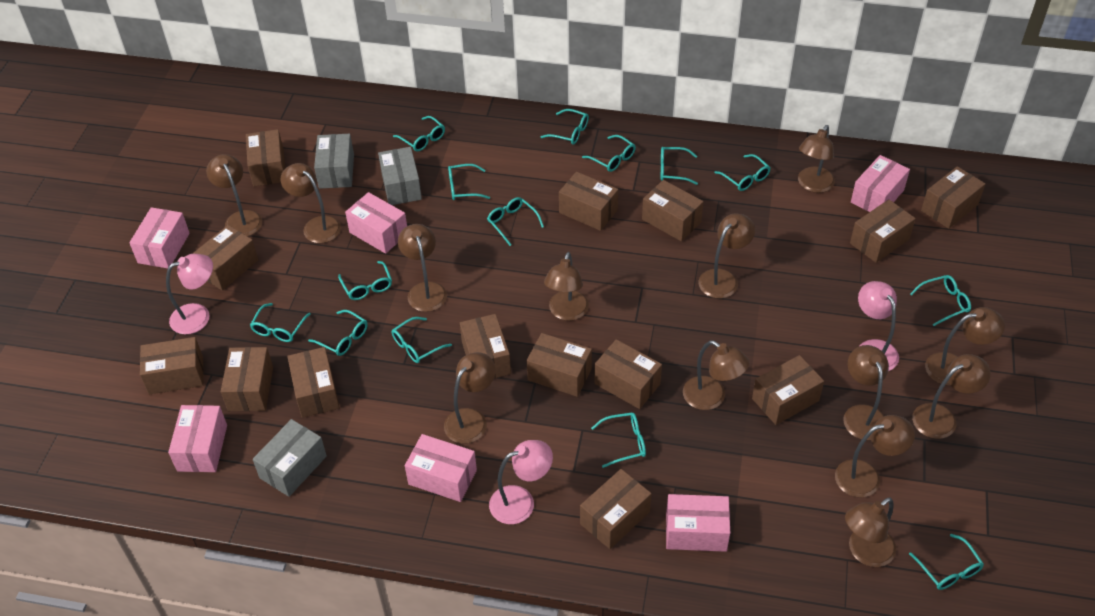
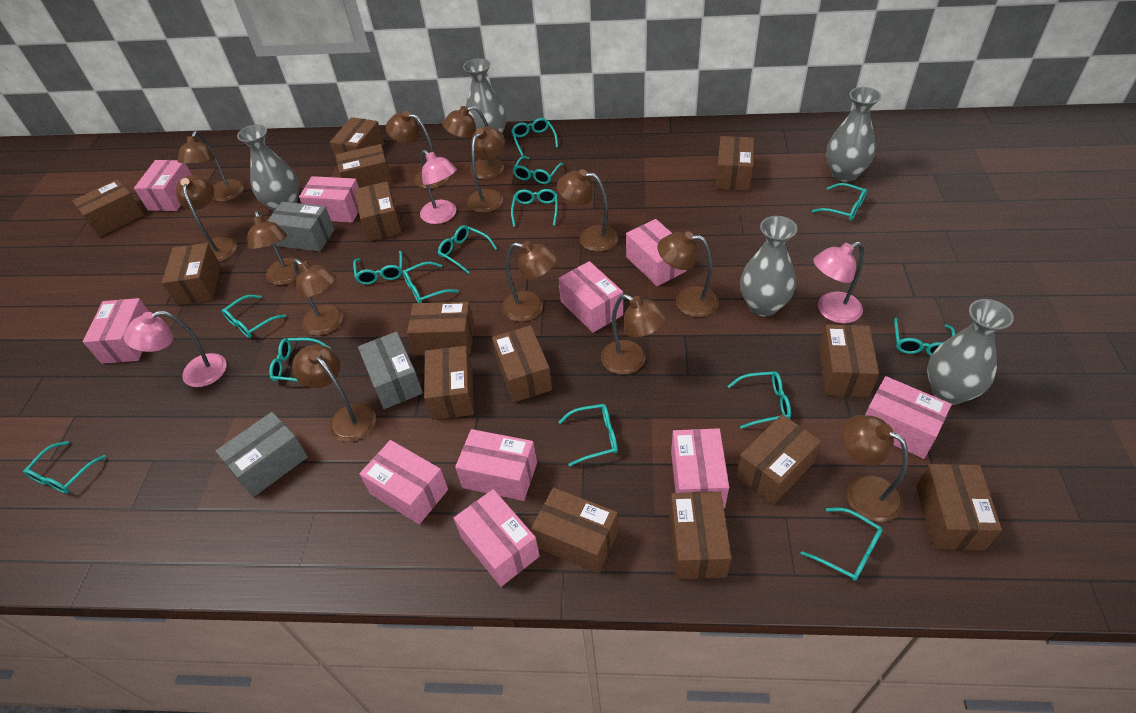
grey vase: none = 0 -> [237,125,299,211] [463,58,506,134] [740,216,797,316] [826,87,882,182] [927,299,1014,405] = 5
pink box: [129,207,190,269] [168,405,227,472] [345,192,407,254] [405,434,477,502] [666,494,730,552] [851,155,910,212] = 6 -> [83,298,149,364] [134,160,192,211] [299,176,359,223] [359,440,448,524] [454,489,540,587] [455,429,537,501] [558,261,623,333] [626,219,686,286] [671,428,729,508] [865,376,952,459] = 10

